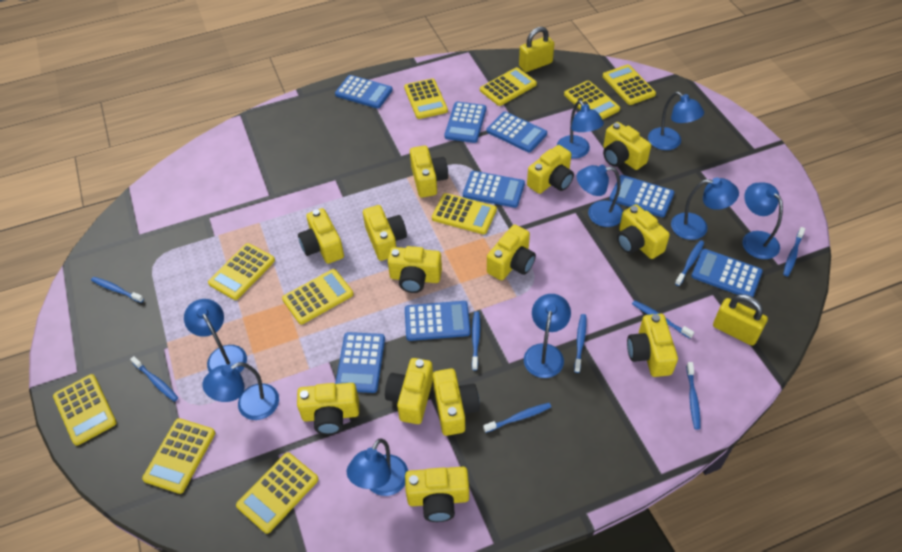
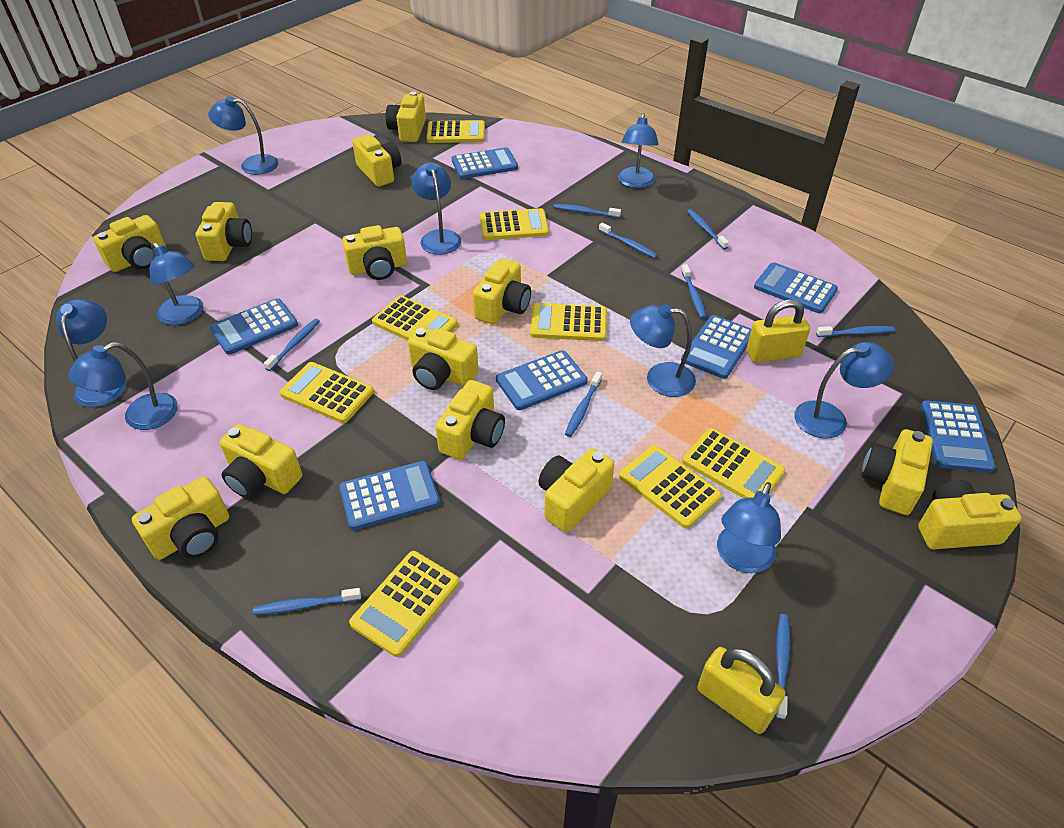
blue calculator: [335,75,393,109] [335,332,385,393] [405,301,471,341] [444,102,486,143] [463,171,525,208] [487,112,547,152] [609,175,674,217] [691,249,763,297] = 8 -> [210,298,298,355] [339,461,440,530] [452,147,518,179] [496,350,588,410] [681,315,751,379] [754,262,838,313] [921,400,996,472] = 7
yellow calculator: [53,374,117,446] [142,418,215,494] [208,243,275,300] [236,452,318,534] [282,269,353,324] [404,78,448,119] [432,193,497,234] [480,67,537,106] [564,80,620,120] [603,64,656,105] = 10 -> [280,362,374,423] [349,551,459,657] [372,295,458,340] [427,120,485,143] [480,208,549,240] [530,303,607,341] [619,445,722,529] [682,428,785,498] = 8

